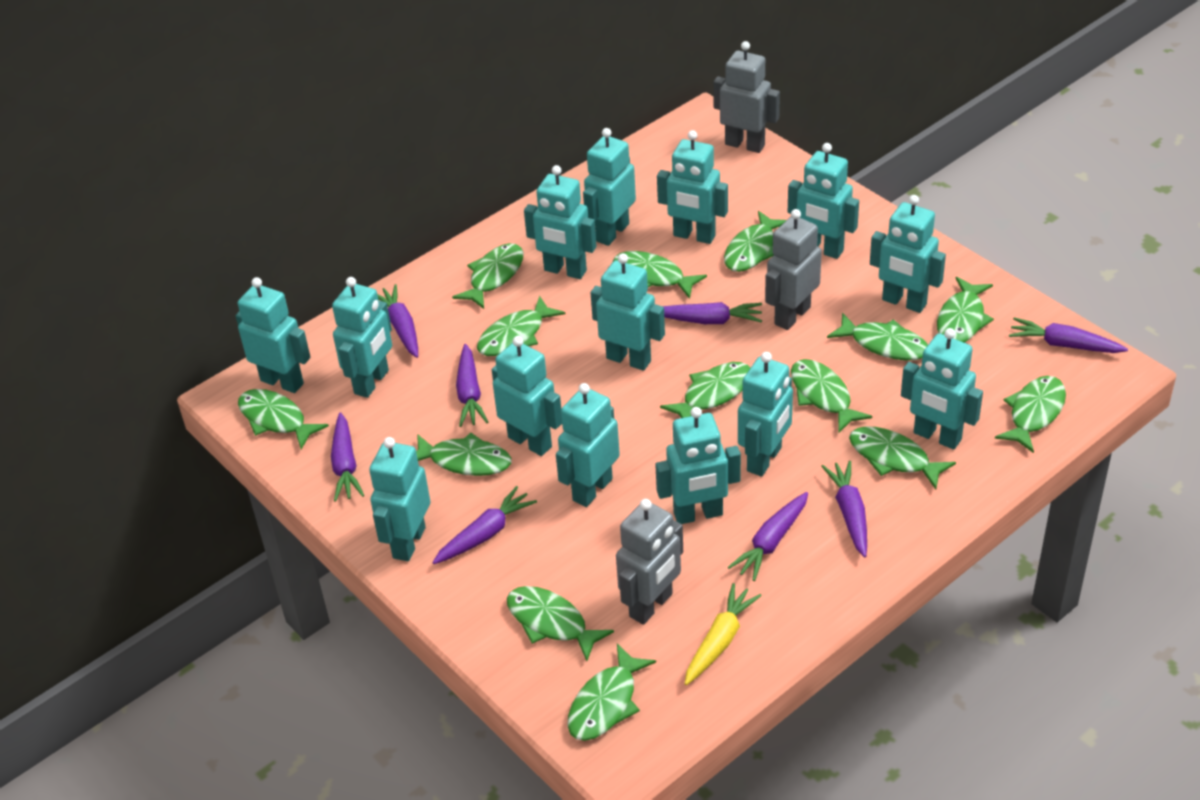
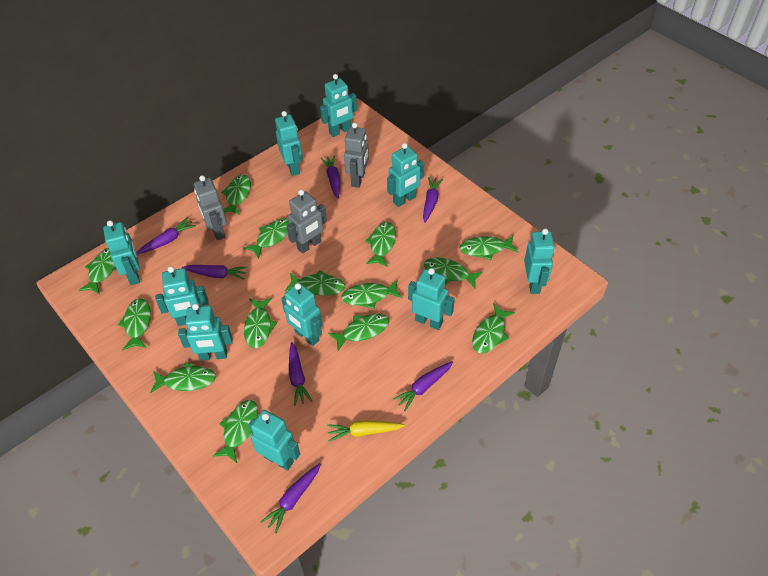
purple carrot: [331,412,364,502] [377,284,418,358] [432,486,537,564] [456,344,488,427] [663,302,762,324] [727,492,808,581] [821,461,867,558] [1009,317,1128,353] = 8 -> [137,217,196,254] [182,265,248,280] [261,463,321,533] [289,342,313,406] [321,155,340,198] [393,361,453,411] [423,177,443,222] = 7
turquoise robot: [236,277,310,393] [332,277,392,398] [369,437,430,561] [492,336,562,456] [524,165,596,279] [556,383,620,507] [583,128,636,246] [591,253,665,371] [655,407,741,524] [657,130,728,244] [738,352,793,476] [788,143,859,259] [870,195,946,313] [901,328,983,450] = 14 -> [103,220,140,285] [155,266,209,326] [178,303,233,361] [249,410,300,471] [275,111,303,176] [281,283,322,346] [320,74,357,137] [387,143,424,207] [408,268,455,330] [524,229,555,294] = 10

